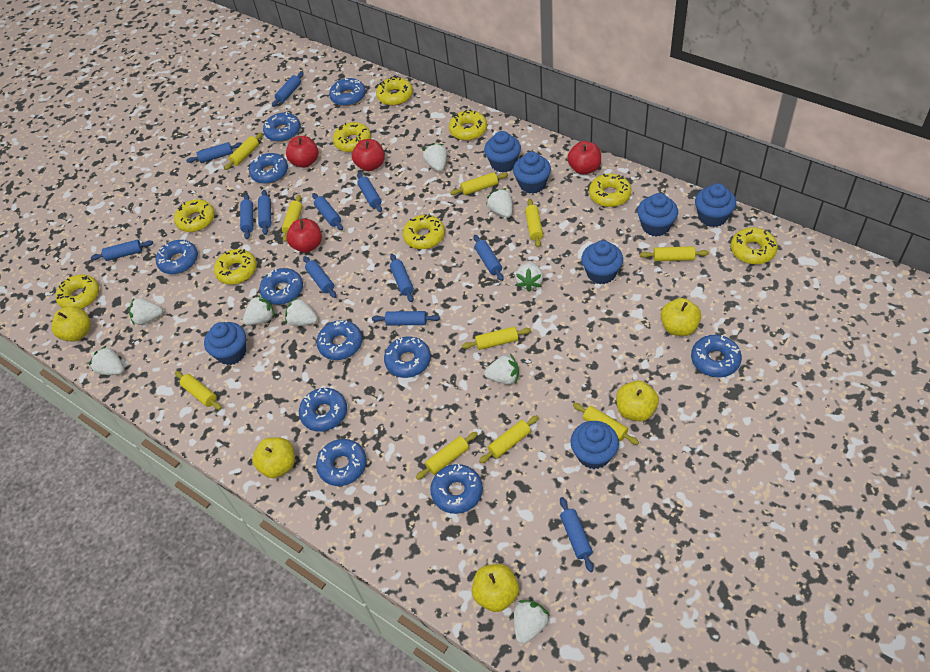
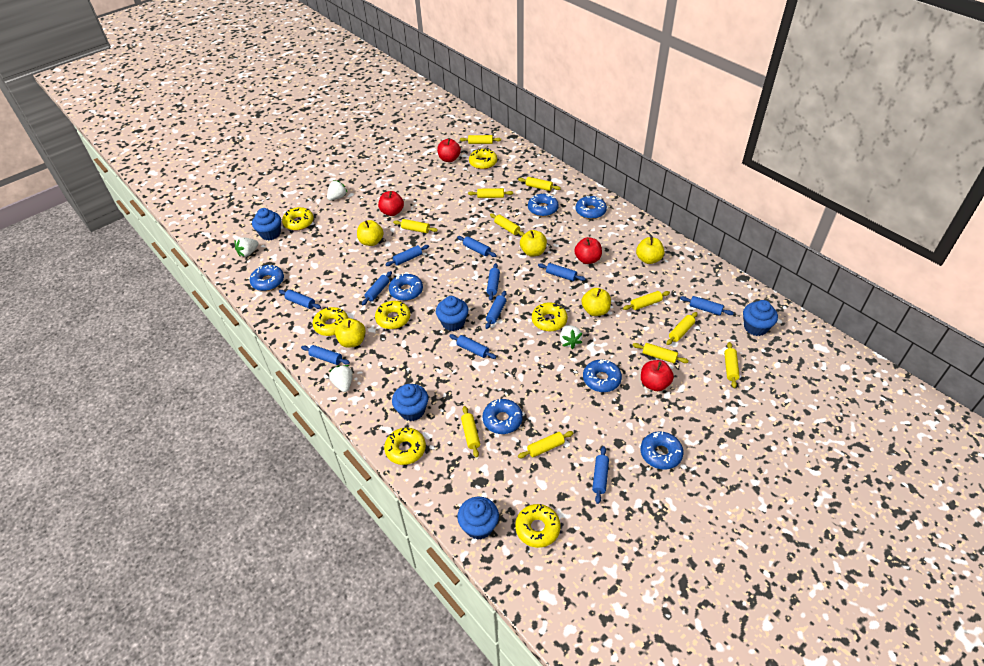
blue cupcake: [204,322,246,365] [484,131,521,172] [513,152,551,194] [571,421,619,469] [581,240,623,284] [637,193,678,236] [695,183,736,227] = 7 -> [252,208,281,240] [392,384,428,421] [436,296,468,331] [457,497,499,540] [743,300,778,336] = 5
blue donut: [156,240,198,274] [249,153,288,184] [259,268,303,305] [263,112,301,142] [299,388,347,432] [316,439,367,486] [317,320,363,360] [329,77,366,106] [384,336,431,378] [430,464,483,514] [691,335,742,377] = 11 -> [250,265,284,291] [389,274,423,301] [482,399,523,434] [528,194,559,217] [576,196,607,219] [583,360,622,392] [641,431,683,470] = 7
blue rolling pin: [91,240,153,261] [186,142,242,163] [240,194,254,239] [258,190,271,235] [272,72,304,107] [303,256,336,298] [312,193,343,230] [357,173,382,212] [372,311,440,325] [390,254,414,302] [473,235,504,281] [560,497,594,572] = 12 -> [279,290,321,309] [301,345,350,365] [362,271,392,305] [385,245,429,266] [449,334,497,359] [457,236,497,257] [485,291,506,329] [487,263,500,301] [538,263,586,281] [592,446,609,504] [680,296,734,316] = 11
white strawberry: [89,346,124,375] [129,298,163,326] [243,295,275,325] [285,297,318,326] [423,143,447,172] [484,354,519,385] [486,188,512,218] [514,600,550,644] [515,262,543,292] = 9 -> [234,237,258,257] [327,180,348,200] [328,365,353,392] [560,325,582,349] = 4
yellow donut: [55,274,99,309] [174,199,215,232] [214,249,257,285] [333,122,371,152] [376,77,413,106] [403,214,445,249] [449,110,487,141] [589,174,631,207] [731,227,778,264] = 9 -> [282,207,314,231] [312,307,348,336] [375,301,410,329] [384,428,426,465] [469,148,497,169] [515,504,561,548] [532,303,568,331] = 7
yellow rolling pin: [175,371,222,410] [224,132,263,170] [282,195,302,242] [416,432,478,480] [450,172,508,195] [462,327,531,350] [479,415,539,463] [525,199,543,247] [573,403,639,445] [640,246,709,261] = 10 -> [393,219,438,233] [460,135,501,144] [461,406,480,458] [468,188,513,198] [490,213,524,236] [518,177,561,191] [518,431,574,458] [623,291,670,310] [633,343,688,363] [666,312,698,345] [724,342,740,388] = 11

